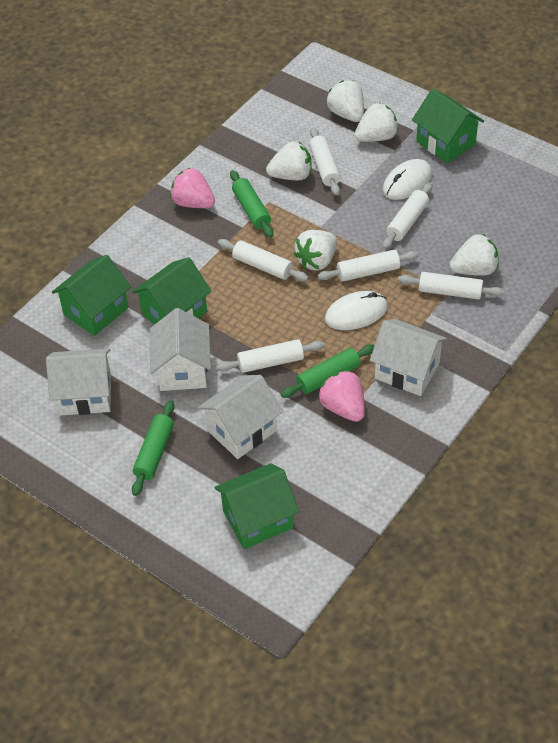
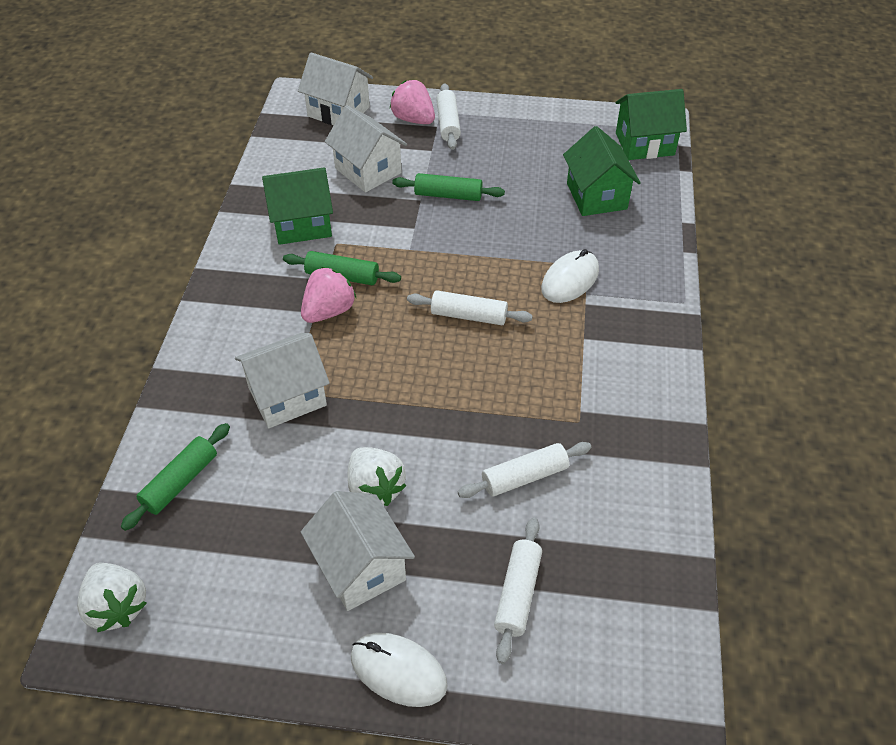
green house: [52,255,131,336] [132,257,212,325] [214,463,299,549] [412,89,484,163] = 4 -> [262,167,333,245] [563,126,641,216] [615,89,687,160] = 3
white rolling pin: [216,339,324,373] [218,239,308,281] [309,127,341,196] [318,250,419,282] [383,183,432,249] [398,272,504,300] = 6 -> [407,290,533,325] [436,83,461,150] [458,442,591,498] [494,517,542,664] = 4
white strawberry: [266,142,312,180] [294,230,337,270] [326,81,364,122] [355,103,399,142] [450,234,499,276] = 5 -> [77,563,147,632] [348,447,406,506] = 2

